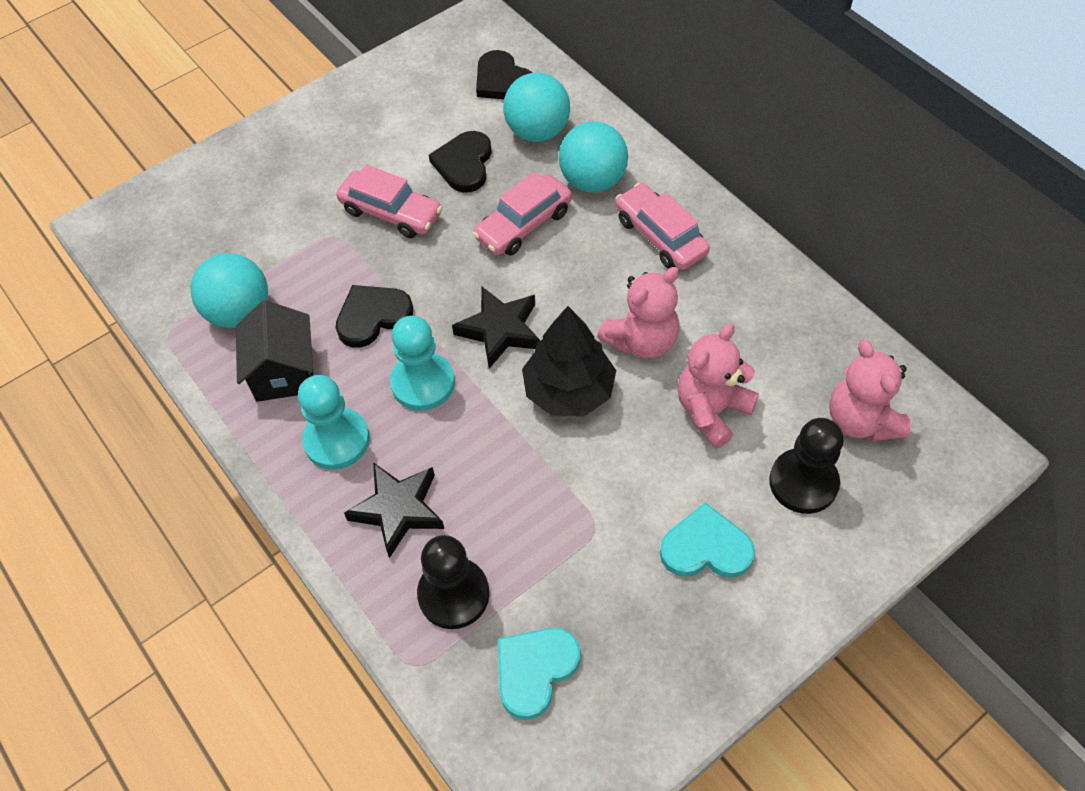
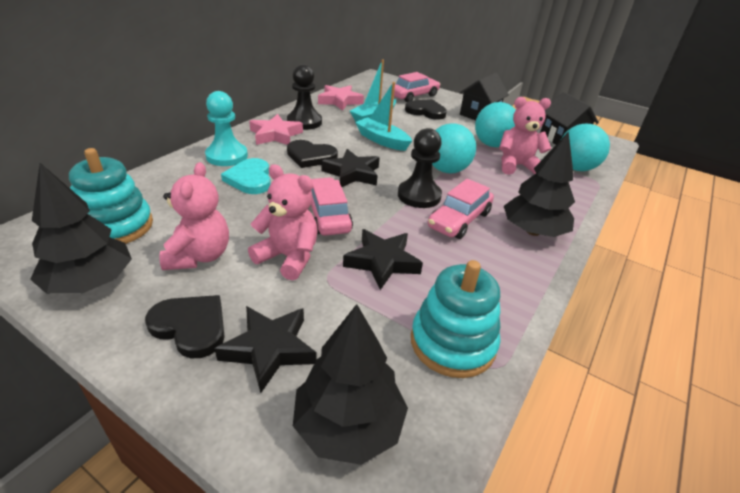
black house: [236,300,313,402] = 1 -> [459,73,509,120] [540,92,599,145] = 2
black star: [344,462,444,558] [452,287,540,369] = 2 -> [214,306,317,393] [322,149,380,187] [343,229,423,290] = 3
black tree: [522,306,616,416] = 1 -> [30,163,132,294] [293,304,408,465] [504,132,575,237] = 3
pink star: none = 0 -> [249,114,303,145] [318,85,364,111] = 2
turquoise boat: none = 0 -> [350,59,396,122] [355,82,412,151] = 2
turquoise heart: [498,628,580,720] [660,502,755,578] = 2 -> [221,158,271,194] = 1
turquoise pawn: [298,375,370,470] [390,316,455,411] = 2 -> [205,91,248,166] = 1
turquoise stacking toy: none = 0 -> [69,148,153,244] [411,260,500,378] = 2

